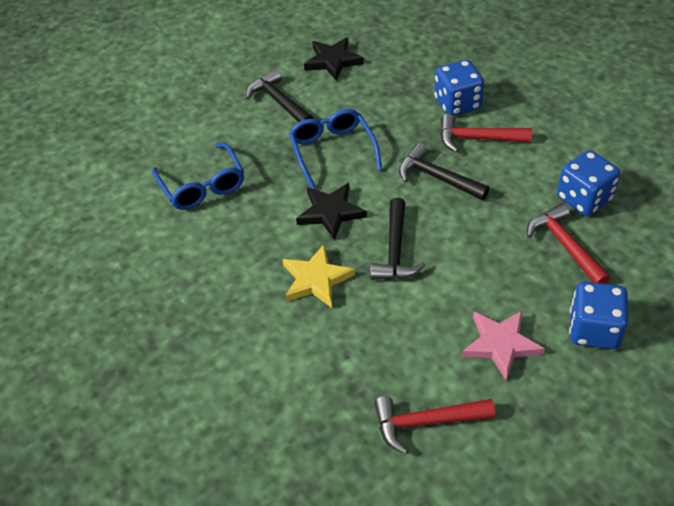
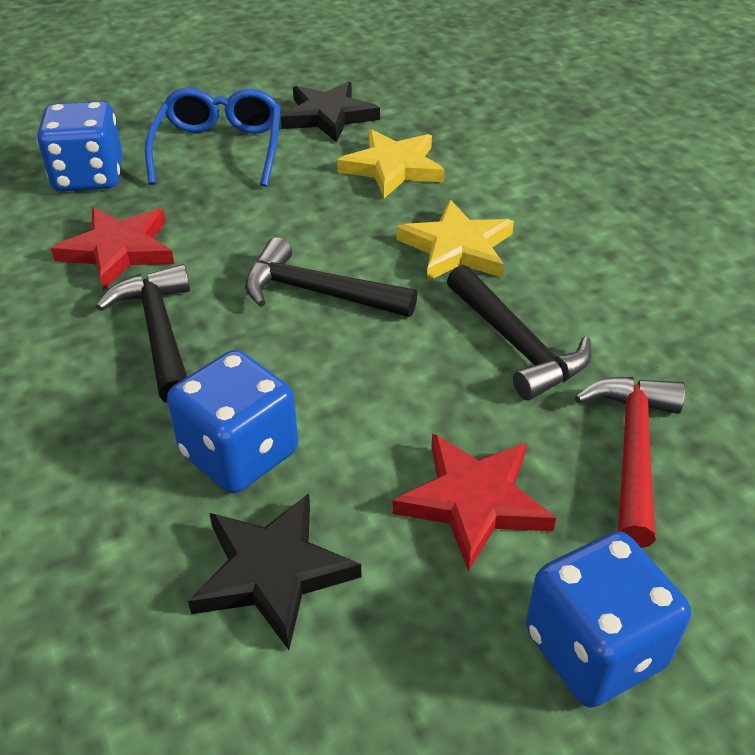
blue glasses: [152,143,244,210] [289,109,382,189] = 2 -> [145,88,281,187] = 1
pink star: [462,310,545,380] = 1 -> none = 0
red hammer: [374,396,495,454] [441,114,532,153] [527,203,610,284] = 3 -> [575,377,685,548] = 1
red star: none = 0 -> [51,208,174,290] [392,433,556,572] = 2
yellow star: [282,245,355,308] = 1 -> [337,129,445,198] [396,200,514,281] = 2

